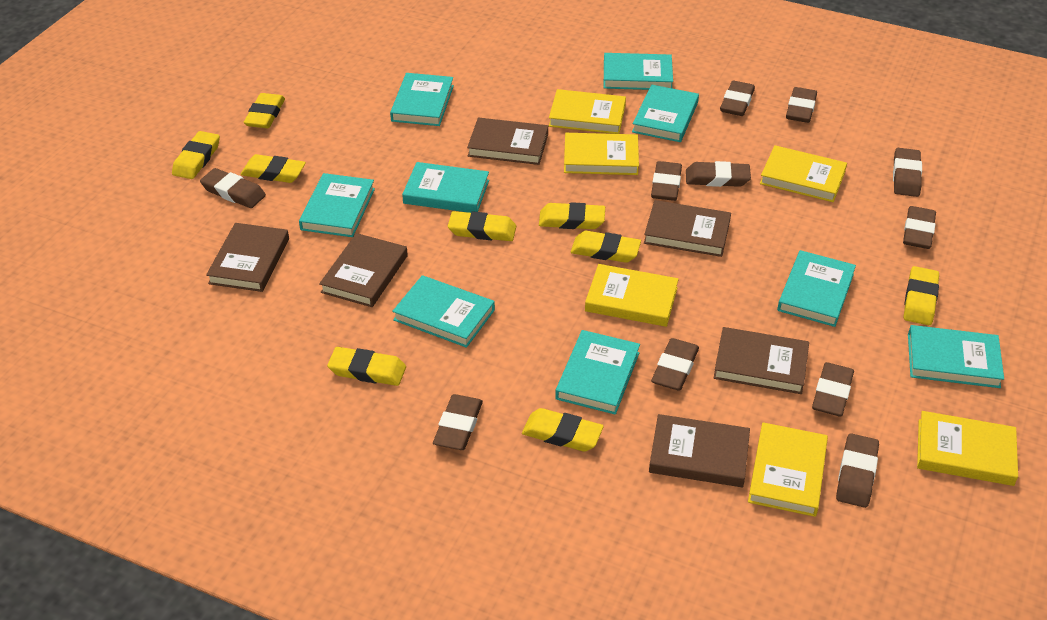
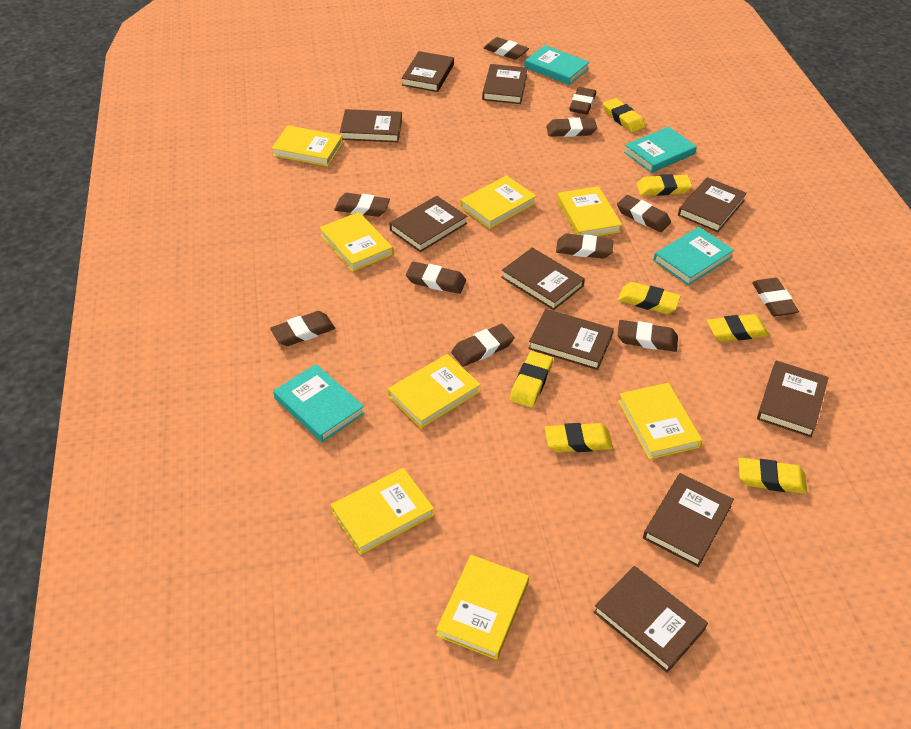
brown book: [206,223,289,292] [319,233,408,307] [467,117,548,165] [644,200,731,257] [649,414,750,487] [714,327,809,394] = 6 -> [340,109,402,142] [389,196,467,252] [402,51,454,92] [482,64,528,104] [501,248,585,310] [528,309,614,370] [594,566,708,673] [643,473,734,567] [678,177,747,232] [757,360,829,437] = 10
turquoise book: [299,173,375,237] [390,73,454,126] [392,275,495,348] [402,162,489,213] [555,330,640,415] [604,53,673,90] [632,85,699,142] [777,250,856,327] [908,325,1004,388] = 9 -> [273,364,365,442] [524,45,590,85] [624,127,697,173] [653,227,734,285] = 4
yellow book: [549,89,626,134] [564,133,639,175] [585,264,679,327] [748,422,828,517] [760,145,847,202] [917,411,1018,486] = 6 -> [271,126,343,166] [319,212,393,272] [331,468,434,555] [388,354,481,428] [436,555,529,660] [460,175,536,229] [557,186,622,236] [618,383,702,460] = 8
yellow eraser: [172,131,220,179] [240,154,306,183] [244,93,285,128] [327,347,406,386] [448,211,516,241] [522,408,604,452] [539,202,605,229] [571,231,641,263] [904,266,939,325] = 9 -> [510,351,553,407] [545,423,613,452] [603,98,645,132] [618,282,681,314] [637,174,692,196] [707,314,769,342] [739,458,807,494] = 7

